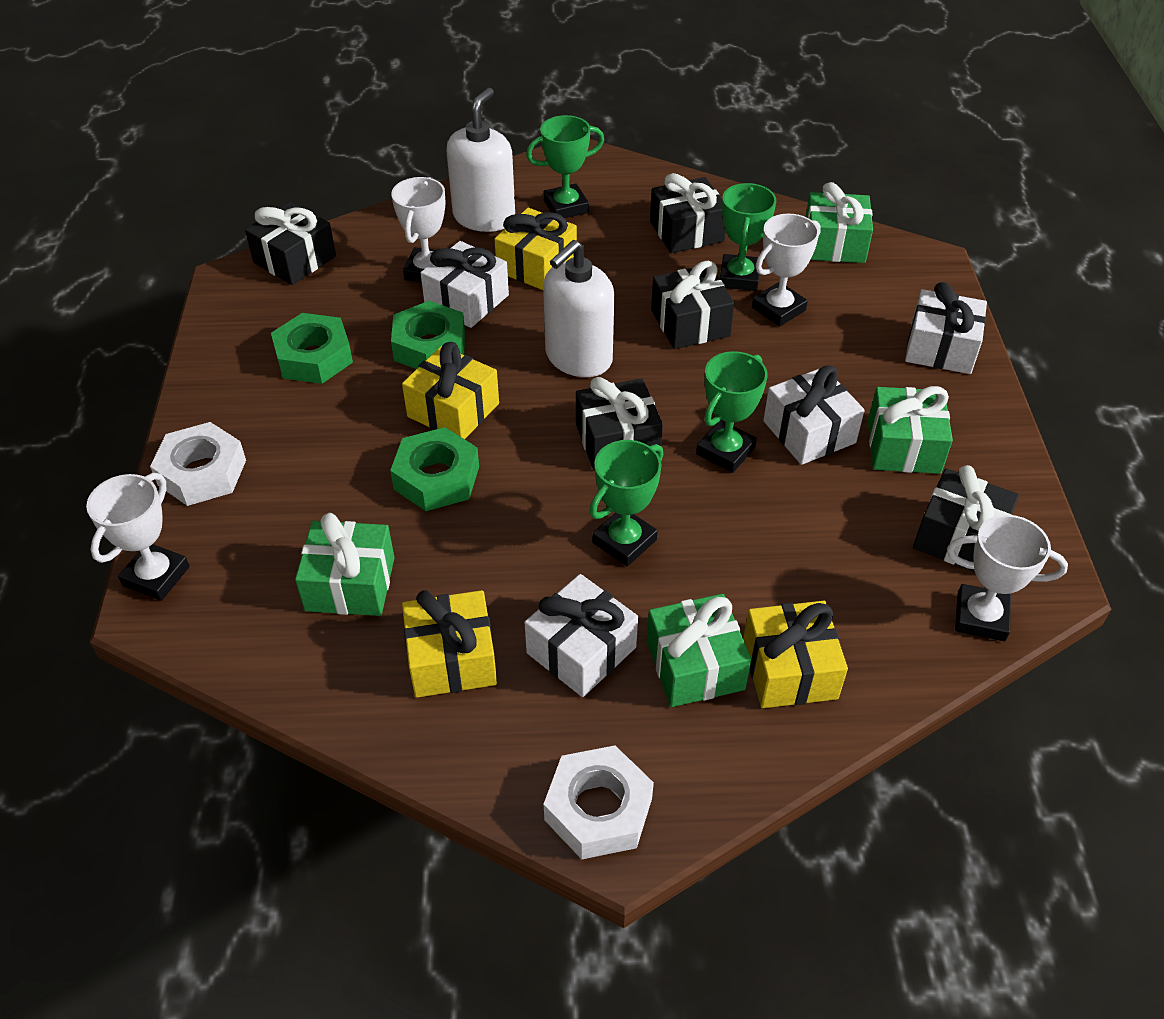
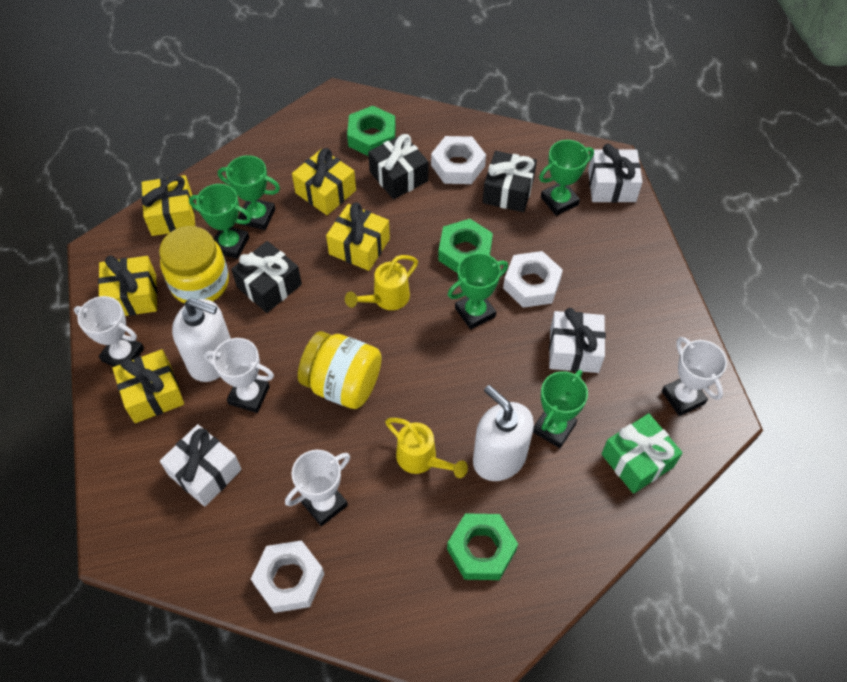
black gift: [245,202,336,285] [576,377,663,470] [650,173,726,253] [651,261,735,349] [913,465,1019,572] = 5 -> [231,241,302,313] [368,134,428,199] [483,151,537,212] = 3
green gift: [295,513,395,616] [647,594,752,707] [806,182,873,263] [868,386,953,474] = 4 -> [602,413,683,494] = 1
green trophy: [526,115,604,218] [589,440,663,566] [696,351,768,473] [720,183,776,291] = 4 -> [189,184,252,259] [218,155,280,230] [448,253,508,330] [533,370,588,448] [539,140,594,216] = 5
white gift: [421,241,509,328] [524,574,638,697] [763,365,865,465] [905,282,987,374] = 4 -> [160,424,242,506] [549,308,606,373] [588,144,643,203] = 3
white nut: [150,422,246,506] [544,746,654,859] = 2 -> [251,540,324,613] [431,136,486,184] [503,251,563,308] = 3
yellow gift: [402,342,499,439] [402,590,497,698] [494,208,577,290] [743,601,848,708] = 4 -> [98,255,157,316] [112,349,184,423] [142,175,195,236] [292,148,356,215] [326,202,390,271] = 5
yellow jar: none = 0 -> [159,226,229,304] [298,331,382,409] = 2
yellow watering can: none = 0 -> [345,255,418,310] [385,418,468,478] = 2

